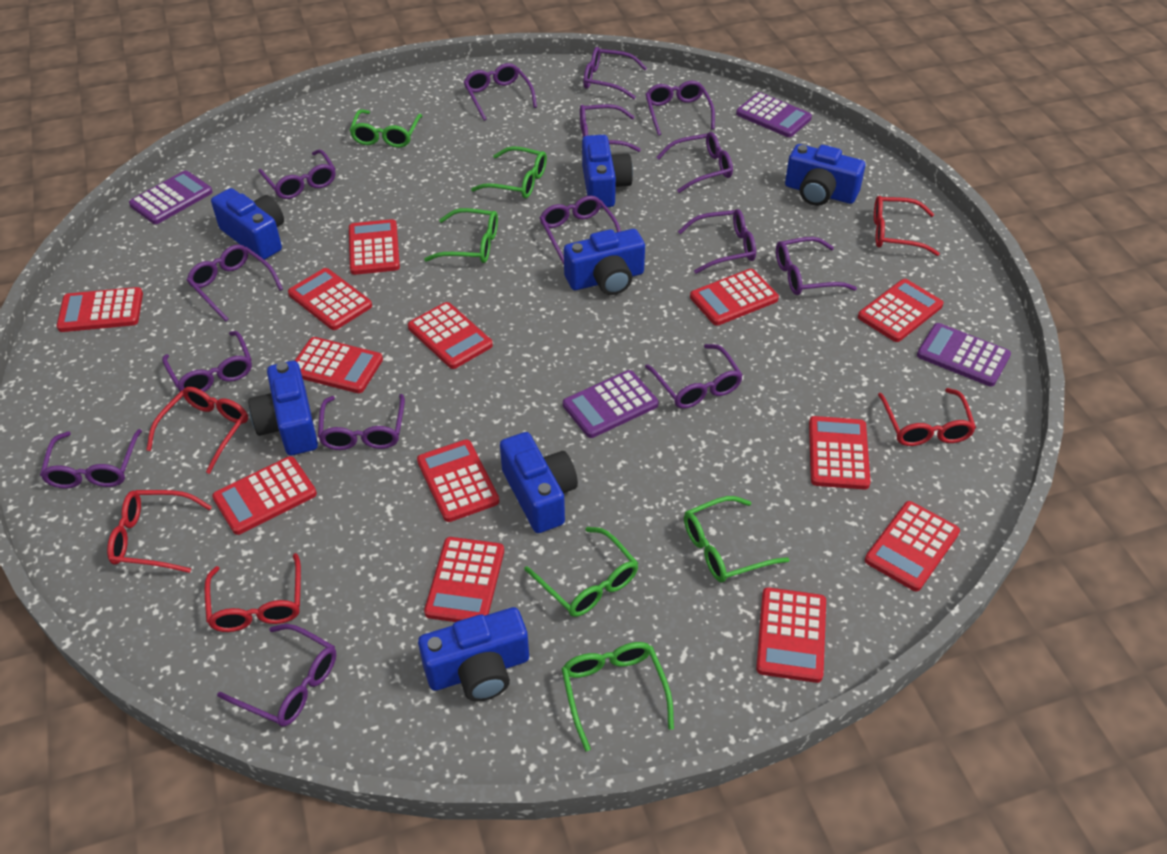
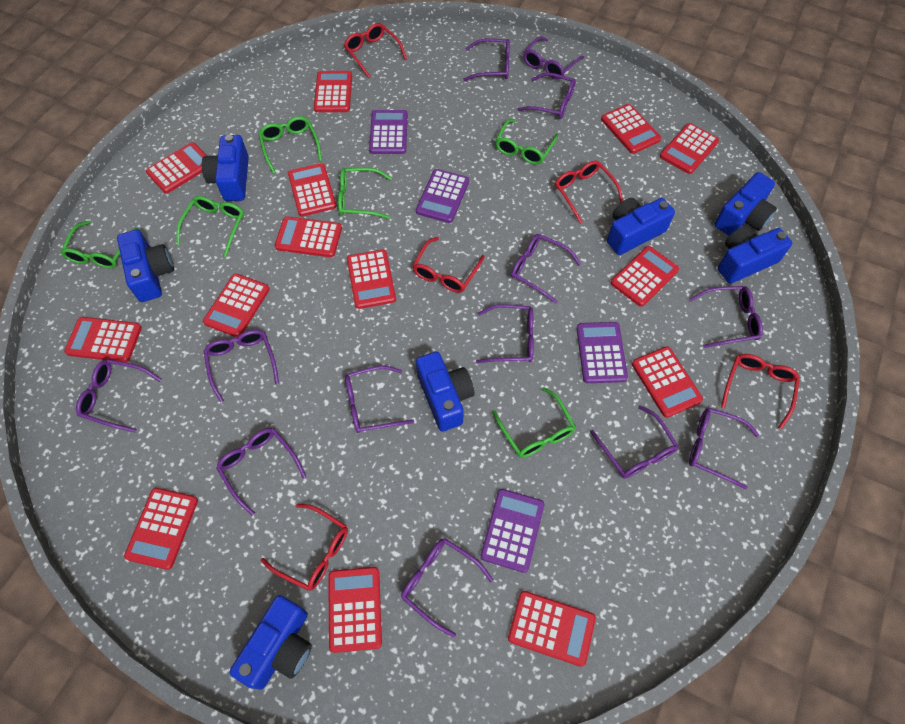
purple glasses: [40,429,142,489] [162,331,252,392] [187,244,283,321] [217,624,336,727] [258,149,335,199] [318,394,405,450] [464,63,537,121] [540,196,621,264] [580,104,641,152] [583,47,647,99] [645,81,715,136] [645,344,743,409] [657,132,733,193] [678,209,756,274] [776,237,857,295] = 15 -> [76,359,162,433] [204,330,279,402] [216,428,306,516] [345,366,414,433] [401,538,493,638] [463,38,510,81] [476,304,534,363] [511,234,581,303] [517,72,576,119] [523,37,584,80] [590,405,678,479] [689,286,763,348] [689,408,759,489] = 13
red calculator: [57,287,143,332] [212,456,317,535] [288,268,372,330] [295,337,383,393] [349,219,400,275] [408,302,493,369] [417,439,500,522] [424,537,504,622] [690,269,779,326] [756,587,826,683] [809,416,871,490] [858,279,943,342] [865,501,960,591] = 13 -> [64,317,142,362] [124,488,198,570] [146,142,207,194] [203,274,270,337] [275,216,342,257] [288,163,337,217] [314,71,352,112] [328,567,382,653] [347,250,396,309] [508,591,596,667] [601,104,661,154] [611,246,679,307] [632,346,703,418] [660,123,719,174] = 14

